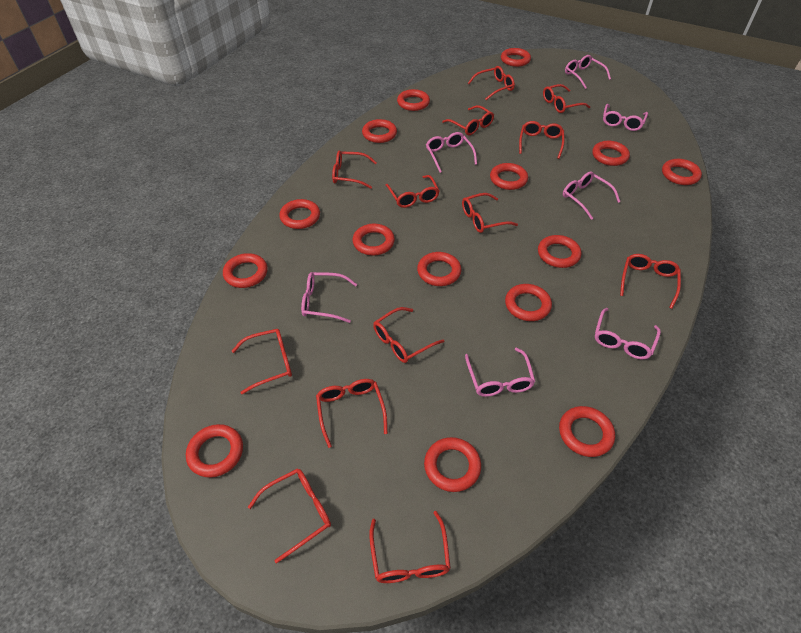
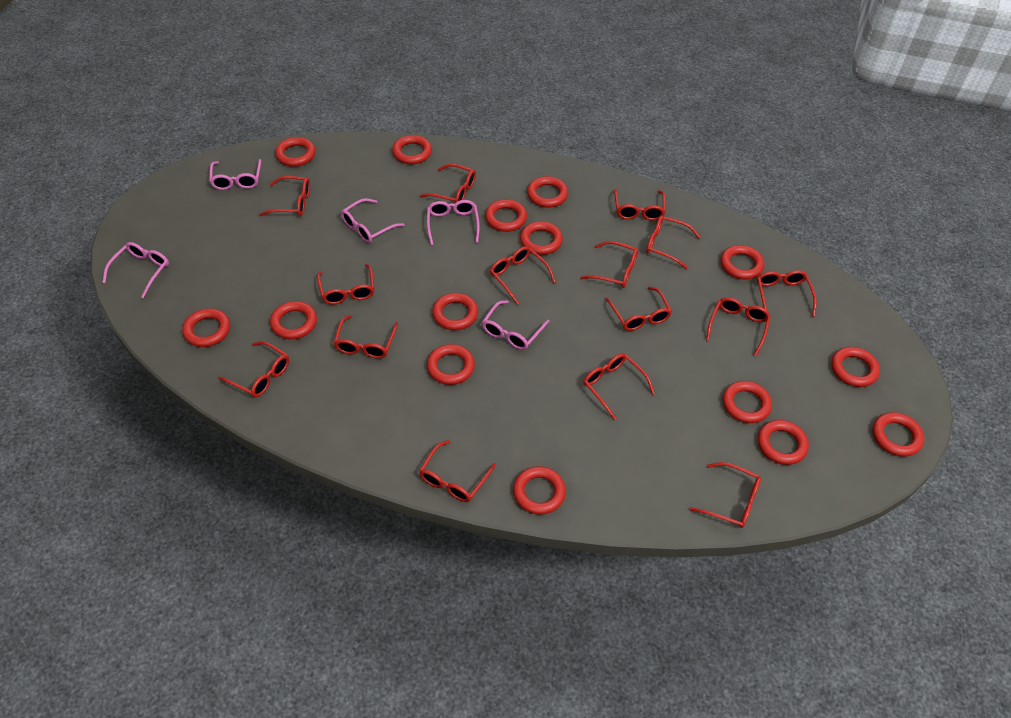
pink glasses: [301,272,357,323] [426,132,477,173] [465,348,535,397] [563,171,620,220] [565,55,611,89] [595,308,661,359] [603,104,648,131] = 7 -> [102,242,169,298] [209,159,261,190] [341,198,405,243] [427,200,480,245] [482,300,550,350] = 5
red glasses: [232,329,292,394] [248,469,331,563] [316,379,388,448] [332,150,377,189] [369,511,451,583] [373,307,444,363] [385,175,440,208] [442,105,494,135] [462,193,518,233] [468,66,515,100] [519,121,565,159] [543,84,590,113] [620,254,681,309] = 13 -> [218,341,289,397] [259,176,310,216] [317,264,375,305] [334,315,398,359] [419,440,496,502] [420,164,476,203] [490,246,556,305] [580,241,639,288] [583,353,655,420] [605,287,672,331] [614,189,666,221] [646,216,701,269] [690,462,761,528] [706,297,771,356] [757,270,817,317] = 15

